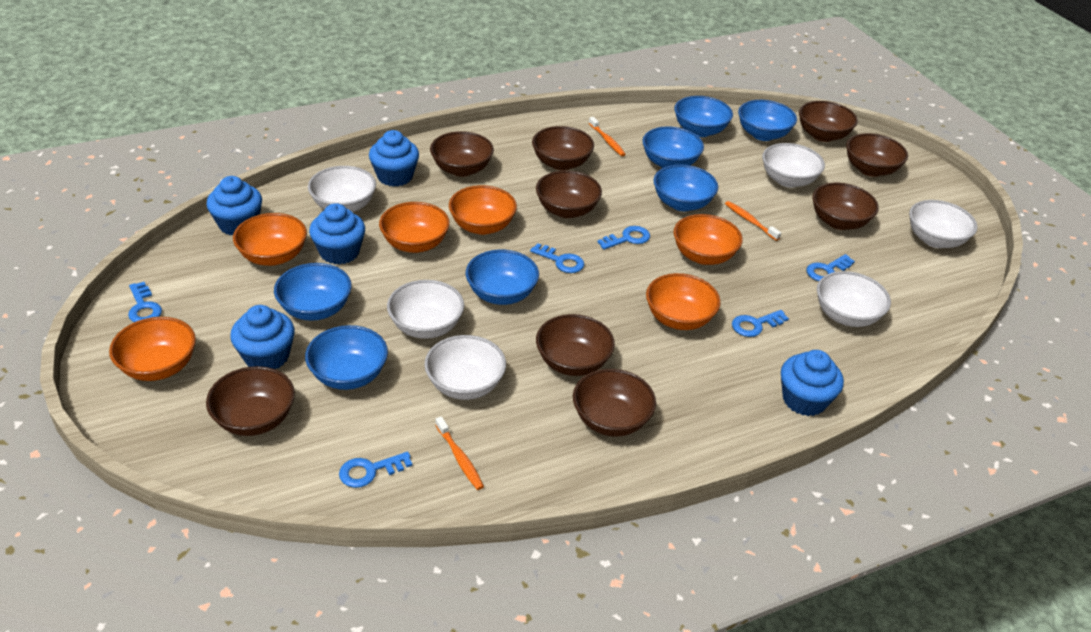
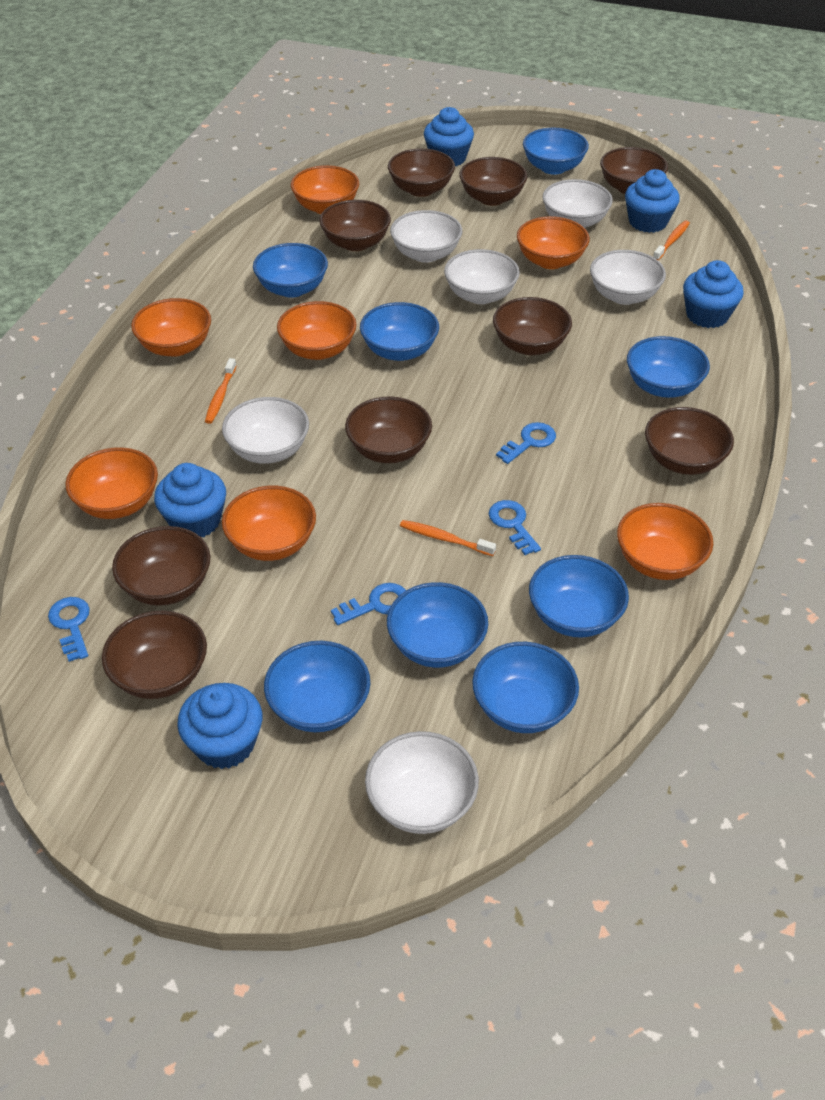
blue bowl: [274,263,352,321] [305,325,388,390] [466,249,539,305] [642,126,704,168] [654,164,718,211] [674,96,733,137] [738,100,797,141] = 7 -> [253,243,328,298] [264,641,370,732] [360,302,439,361] [387,582,488,668] [472,642,579,733] [523,128,589,175] [529,555,629,638] [627,336,710,398] = 8
blue key: [128,282,162,322] [339,452,412,488] [530,243,584,273] [598,226,650,250] [732,310,789,337] [807,254,855,281] = 6 -> [48,597,90,662] [331,583,406,625] [489,500,541,555] [496,422,556,464] = 4
orange bowl: [109,317,196,381] [233,213,307,266] [379,202,450,253] [449,185,517,235] [646,273,721,330] [673,214,743,265] = 6 -> [65,447,158,519] [131,298,211,357] [222,486,316,561] [277,301,356,360] [291,165,359,214] [517,216,590,269] [617,503,713,580] = 7

